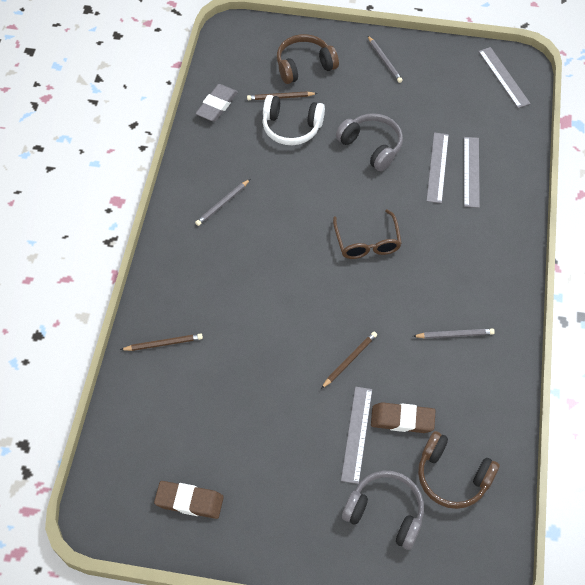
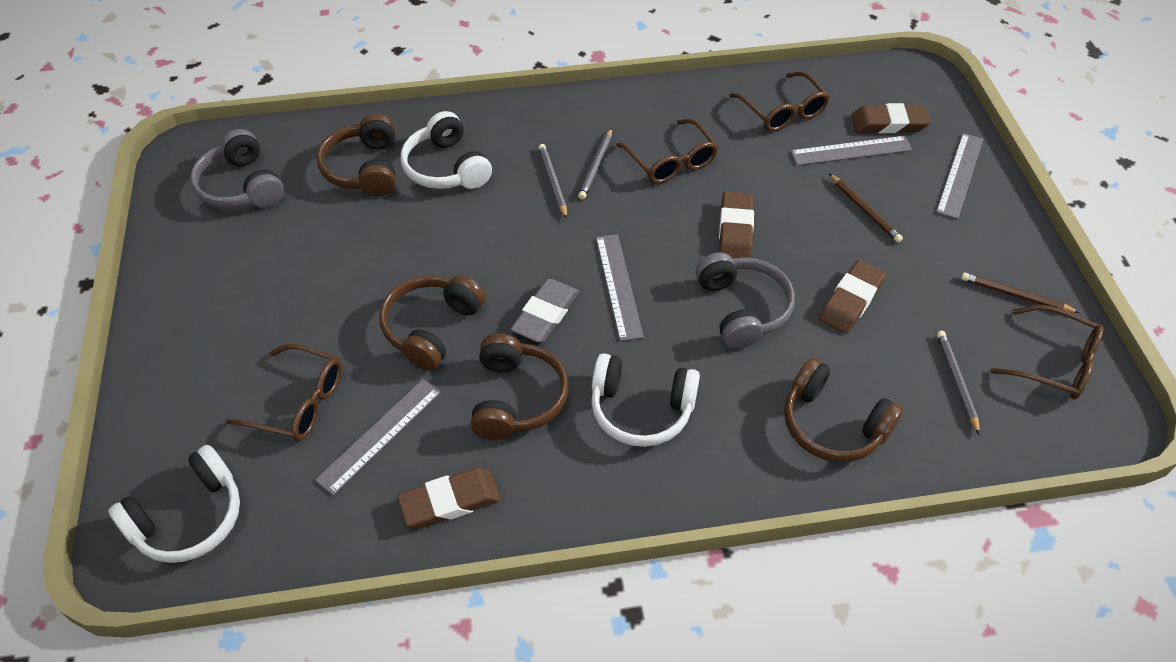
brown eraser: [154,481,224,519] [371,402,436,433] = 2 -> [397,468,501,528] [719,191,754,259] [819,259,886,334] [851,103,931,133] = 4
brown glasses: [333,209,402,259] = 1 -> [226,344,342,441] [616,119,718,184] [729,71,830,132] [990,305,1104,400] = 4
brown headphones: [277,34,339,84] [418,431,500,509] = 2 -> [316,113,396,196] [379,275,486,371] [471,333,569,440] [784,358,903,462] = 4
brown pencil: [120,334,203,351] [247,91,318,100] [321,332,377,389] = 3 -> [829,173,903,243] [961,272,1080,313] = 2
white headphones: [263,95,325,145] = 1 -> [108,445,240,563] [401,111,492,189] [591,353,700,447] = 3

